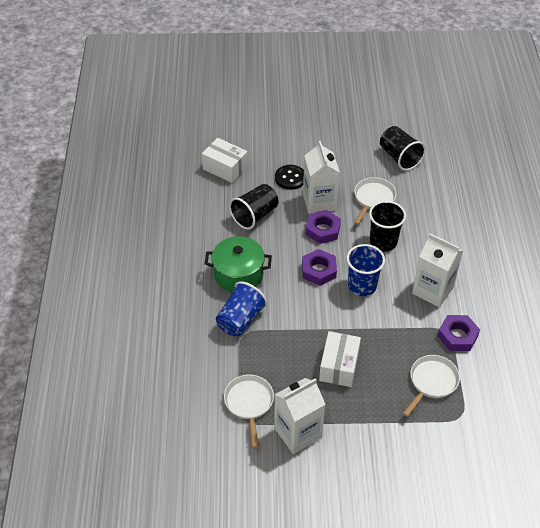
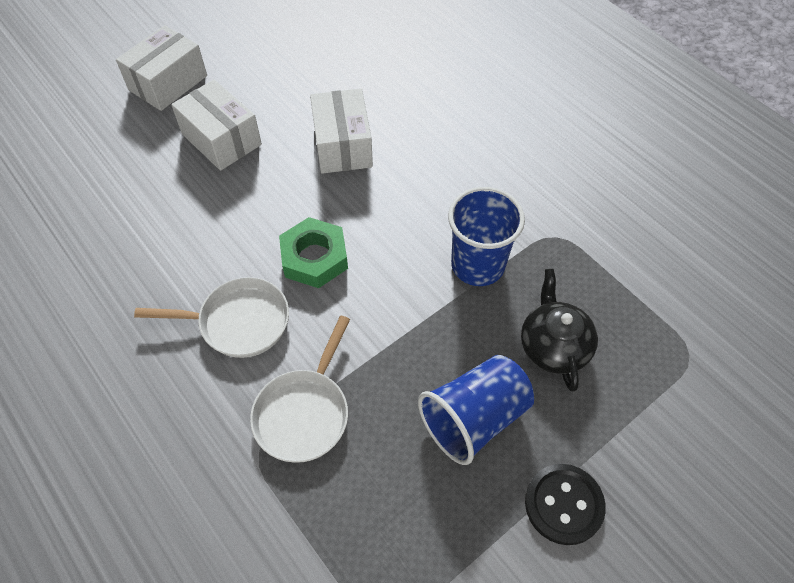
black cup: [229,184,279,230] [369,201,406,251] [380,126,426,171] = 3 -> none = 0
black teapot: none = 0 -> [521,269,598,392] = 1
green nut: none = 0 -> [279,217,348,288] = 1
green pot: [204,236,272,292] = 1 -> none = 0
purple nut: [302,249,337,286] [306,210,341,244] [438,315,480,351] = 3 -> none = 0
white box: [202,138,248,183] [319,331,361,387] = 2 -> [116,25,207,111] [171,80,262,171] [310,89,373,174] = 3
white carton: [274,378,326,454] [303,141,340,214] [412,233,463,307] = 3 -> none = 0
white pan: [224,374,274,448] [354,177,396,225] [403,355,460,417] = 3 -> [134,277,289,358] [250,316,350,463] = 2

